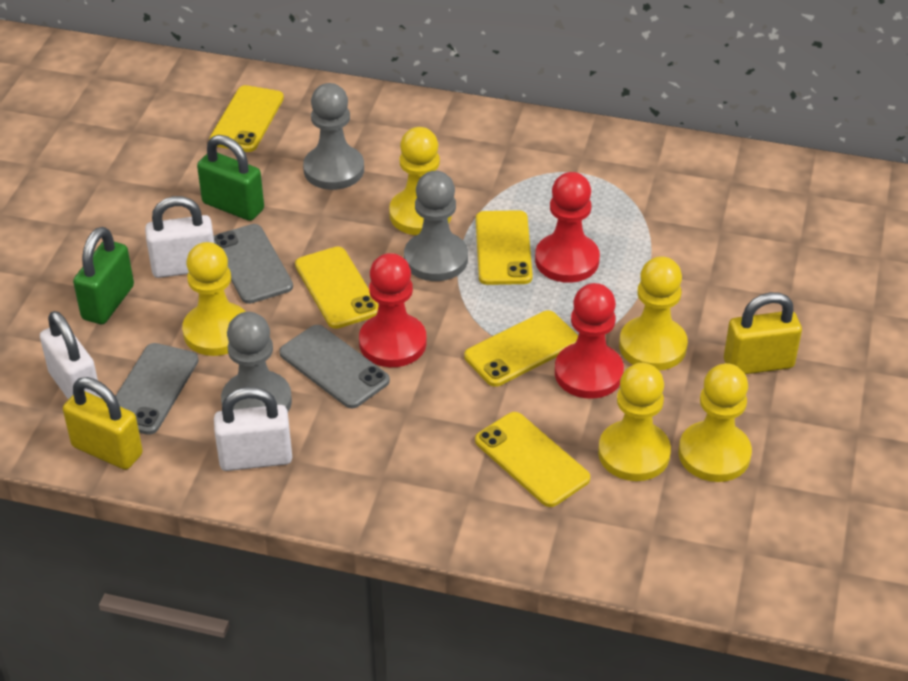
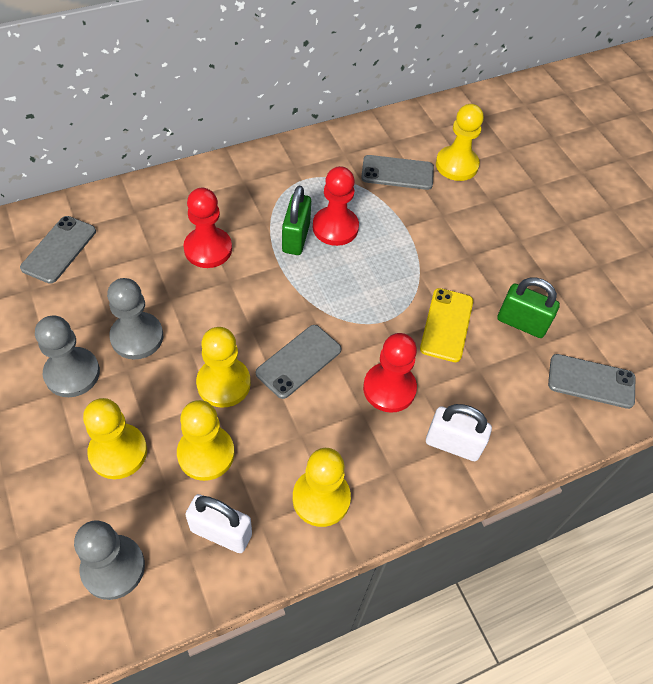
grey phone: [115,343,199,435] [214,224,293,304] [279,325,390,408] = 3 -> [20,216,96,284] [256,325,341,399] [361,155,434,190] [548,354,635,409] = 4
white padlock: [40,311,101,400] [145,196,214,278] [214,387,292,471] = 3 -> [185,494,252,553] [426,404,492,461] = 2
yellow padlock: [63,377,143,470] [724,292,802,374] = 2 -> none = 0
yellow phone: [209,85,284,152] [295,247,379,329] [464,310,578,387] [475,412,590,507] [476,210,533,285] = 5 -> [420,288,473,362] = 1

